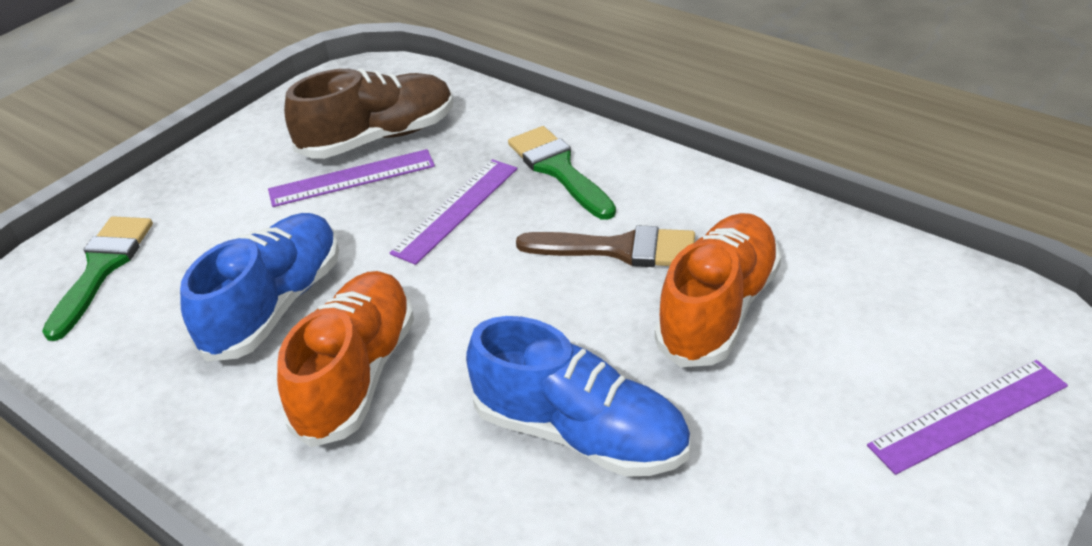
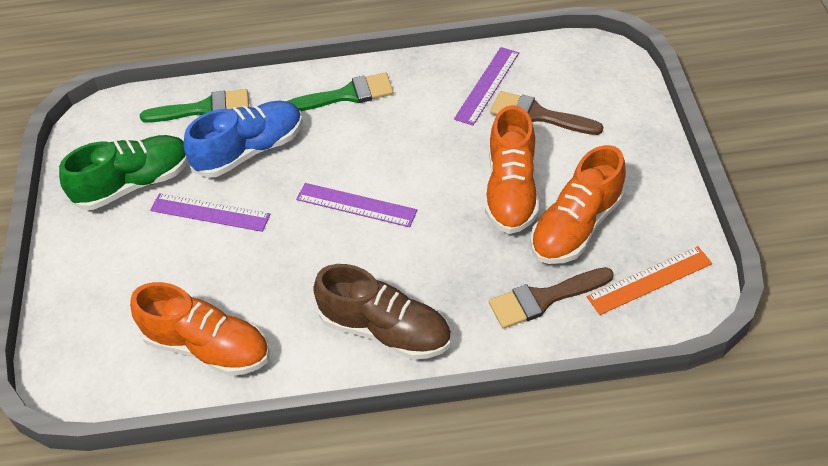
blue shoe: [180,213,339,362] [466,316,690,477] = 2 -> [183,100,303,178] = 1
brown brush: [516,225,695,267] = 1 -> [489,267,614,329] [490,91,603,135] = 2
green shoe: none = 0 -> [59,135,188,210] = 1
orange ruler: none = 0 -> [587,246,712,315] = 1
orange shoe: [277,271,414,447] [655,213,781,367] = 2 -> [130,282,270,376] [485,105,539,234] [530,145,626,264] = 3

